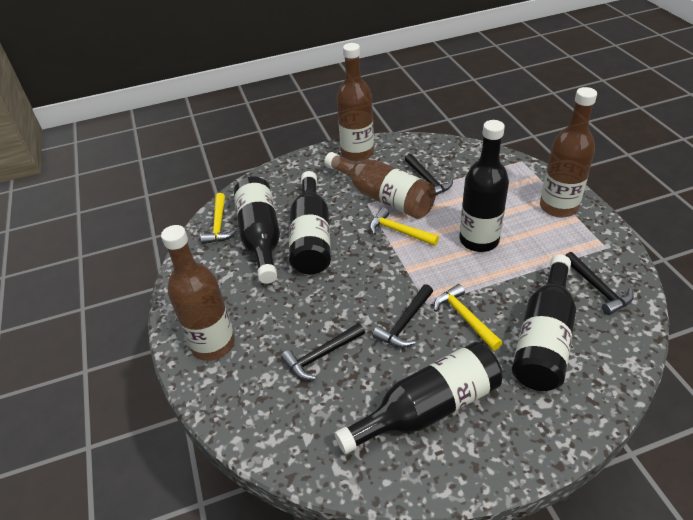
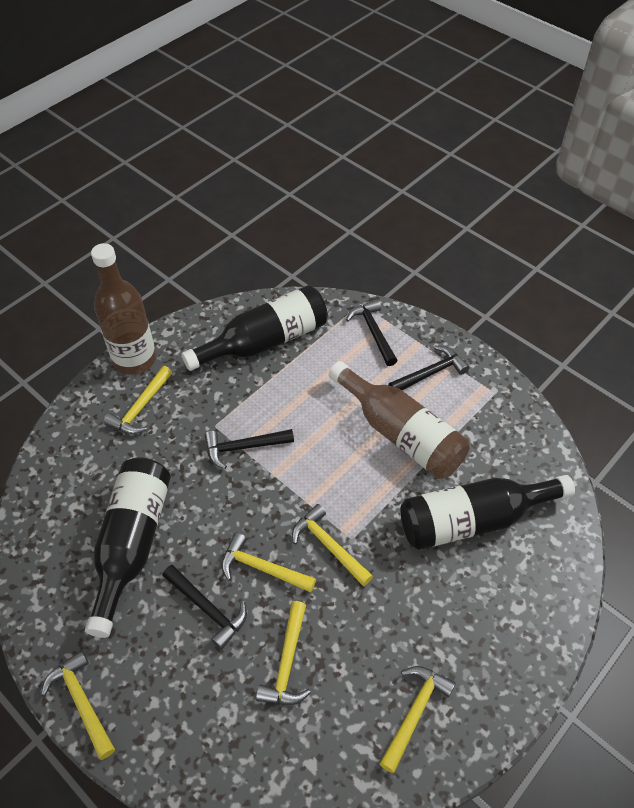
black bottle: [234,177,280,284] [289,171,331,274] [335,342,502,454] [459,120,509,252] [512,255,576,391] = 5 -> [85,457,171,638] [182,285,328,371] [400,475,575,550] = 3
brown bottle: [161,225,235,361] [324,152,436,219] [337,43,374,161] [540,87,597,218] = 4 -> [91,243,156,375] [329,361,470,479] = 2
yellow hammer: [200,193,236,244] [370,207,439,246] [434,284,502,351] = 3 -> [41,651,115,760] [104,366,172,434] [221,533,316,592] [256,601,311,705] [292,504,373,586] [379,666,456,773] = 6

